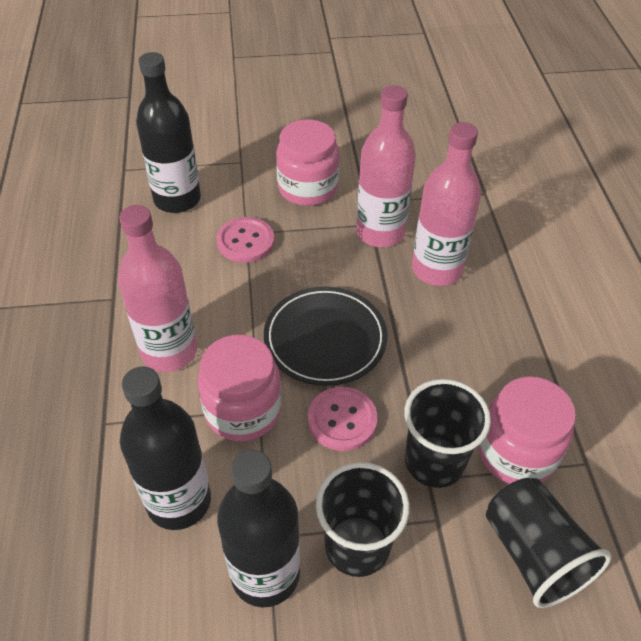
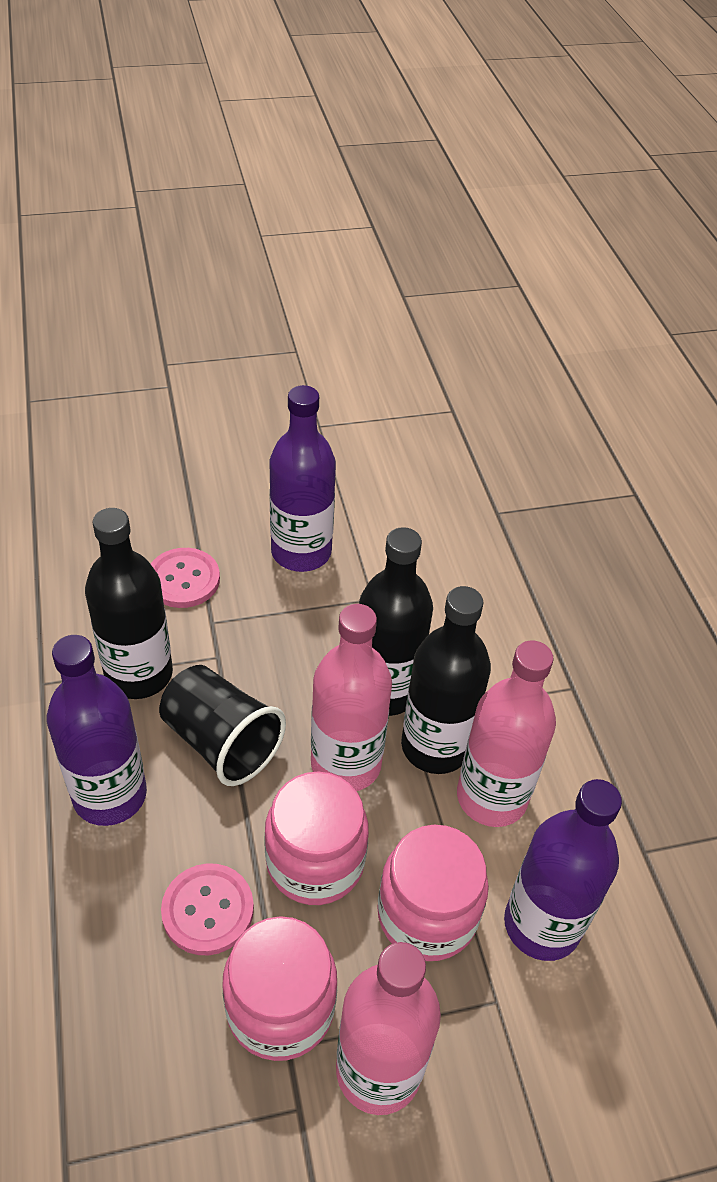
black cup: [316,462,410,577] [404,379,491,488] [486,478,611,608] = 3 -> [159,665,286,786] = 1
black plate: [264,286,388,386] = 1 -> none = 0
purple bottle: none = 0 -> [47,635,147,826] [270,385,336,572] [504,779,622,961] = 3

